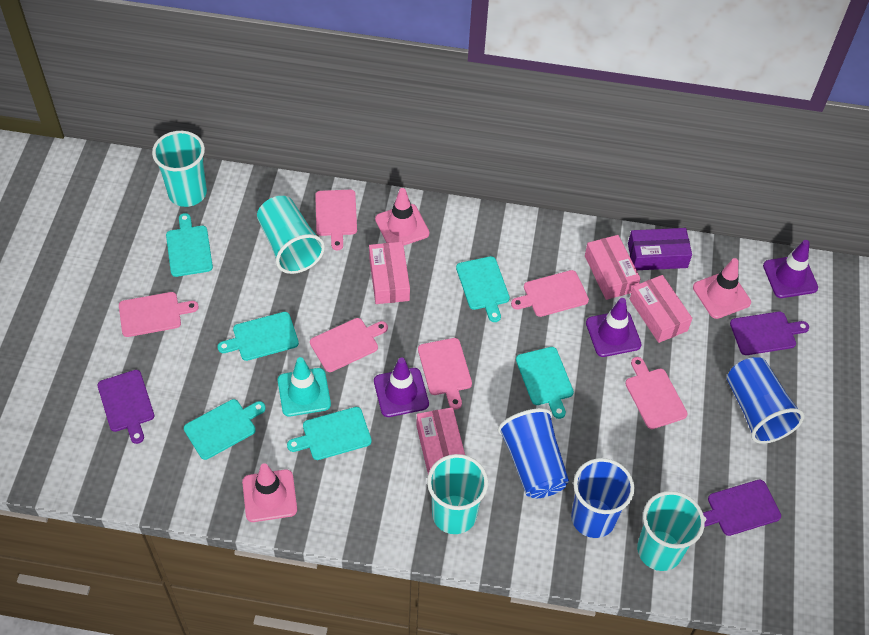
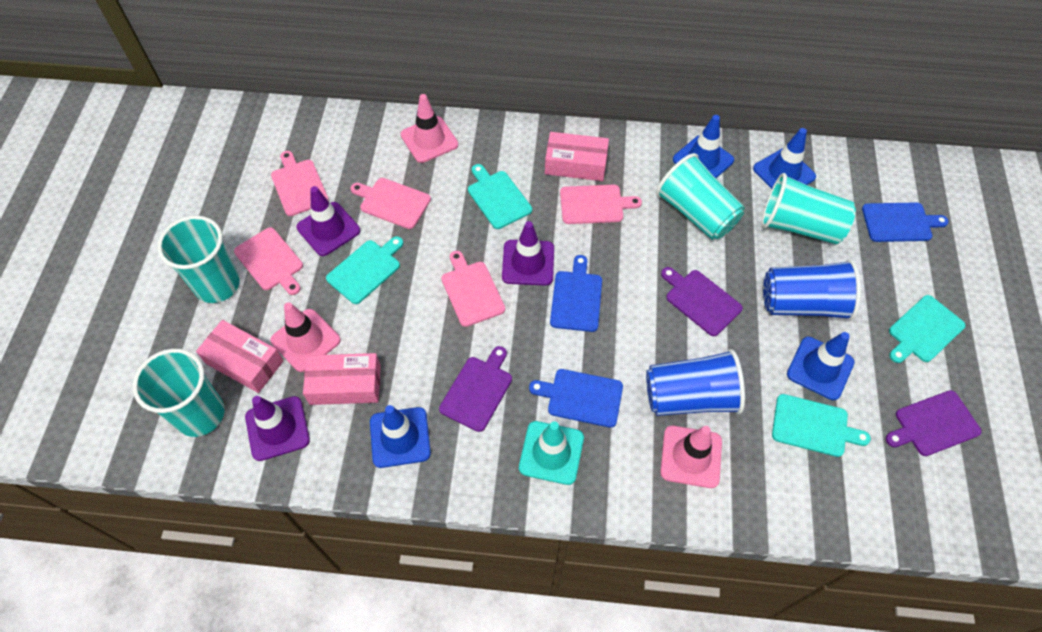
blue cup: [498,408,569,498] [571,458,634,538] [727,357,804,444] = 3 -> [646,349,745,416] [763,259,861,321] = 2
blue cutting board: none = 0 -> [529,369,623,428] [550,255,602,332] [862,202,949,242] = 3
blue traffic cone: none = 0 -> [370,405,431,468] [673,115,734,178] [753,128,816,189] [787,332,855,400] = 4
pink box: [369,242,410,304] [416,407,465,474] [585,235,641,300] [630,275,692,343] = 4 -> [196,320,283,393] [303,353,381,405] [545,132,609,181] = 3
pink cutting board: [119,292,199,337] [310,318,388,372] [315,190,357,250] [418,338,472,409] [511,270,589,317] [625,357,688,429] = 6 -> [234,227,303,295] [271,151,329,216] [351,178,431,229] [441,251,505,327] [560,185,642,224] = 5
purple box: [628,228,692,270] = 1 -> none = 0
turquoise cutting board: [166,213,213,277] [184,399,266,460] [218,312,299,361] [287,407,372,460] [456,256,510,322] [516,347,574,419] = 6 -> [326,236,403,304] [468,164,532,229] [772,394,871,457] [889,295,966,363] = 4

